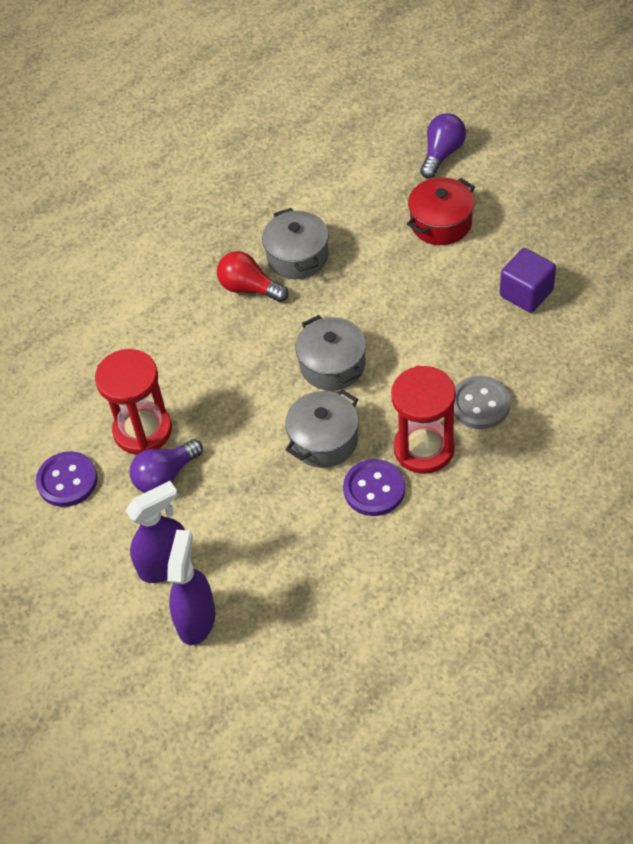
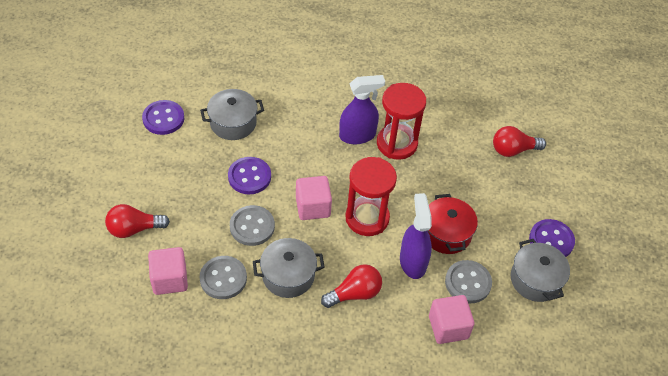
grey button: [454,376,511,429] = 1 -> [200,256,247,299] [230,205,275,246] [445,260,492,303] = 3
pink cube: none = 0 -> [148,247,188,295] [296,176,332,220] [429,295,475,344] = 3
purple button: [36,451,98,507] [343,459,405,516] = 2 -> [142,100,184,135] [228,157,271,194] [529,219,575,257] = 3
purple cube: [500,248,556,313] = 1 -> none = 0
purple light bulb: [130,439,203,493] [420,113,466,179] = 2 -> none = 0
red light bulb: [217,251,288,302] = 1 -> [105,204,170,238] [321,264,382,308] [493,126,546,157] = 3

